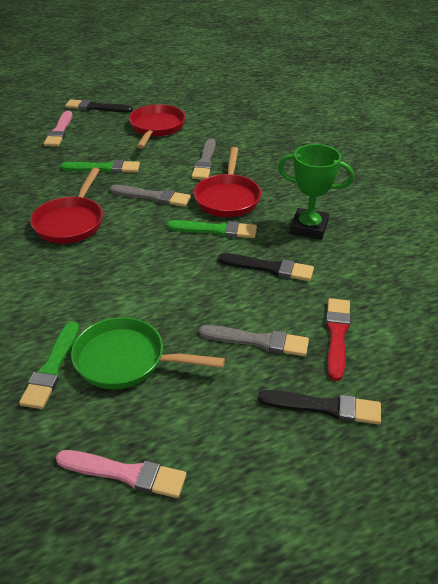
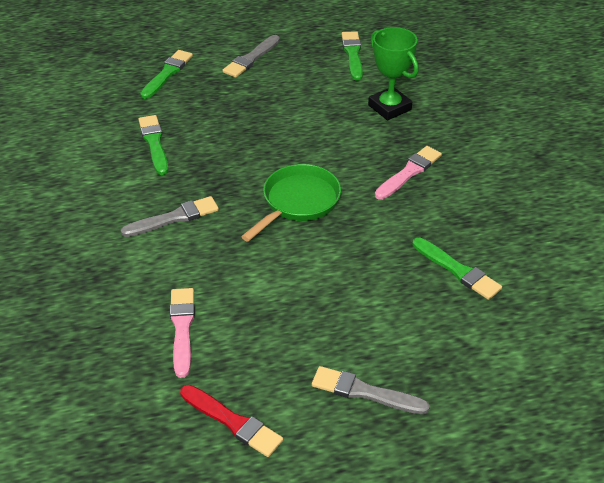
black brush: [65,99,133,112] [218,253,314,281] [258,390,381,425] = 3 -> none = 0
green brush: [19,321,79,409] [60,160,140,173] [167,220,257,238] = 3 -> [138,115,168,175] [140,50,193,99] [341,31,363,81] [412,237,502,300] = 4
red pan: [30,168,103,244] [129,104,186,149] [193,147,261,217] = 3 -> none = 0

